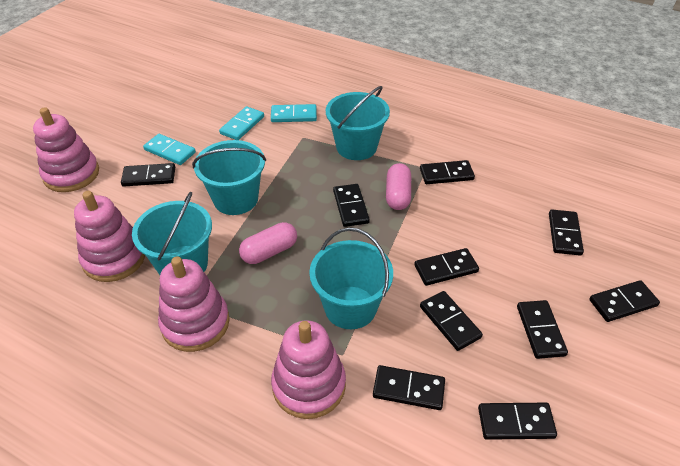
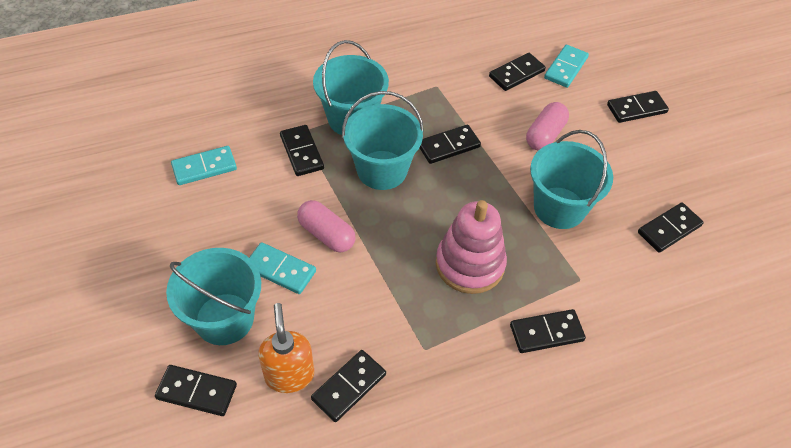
black domino: [121,163,175,186] [333,184,370,227] [373,365,445,410] [414,248,479,286] [420,160,475,184] [420,291,483,351] [478,403,557,440] [517,300,568,359] [549,210,584,256] [589,280,660,322] = 10 -> [155,365,237,416] [280,125,324,176] [311,350,386,422] [420,125,481,164] [489,53,546,91] [510,309,586,353] [607,91,669,123] [638,203,704,253] = 8
orange soap dispenser: none = 0 -> [258,303,314,393] = 1
pink stacking toy: [33,107,99,192] [74,191,145,282] [158,257,230,352] [271,320,346,419] = 4 -> [436,200,507,294] = 1

